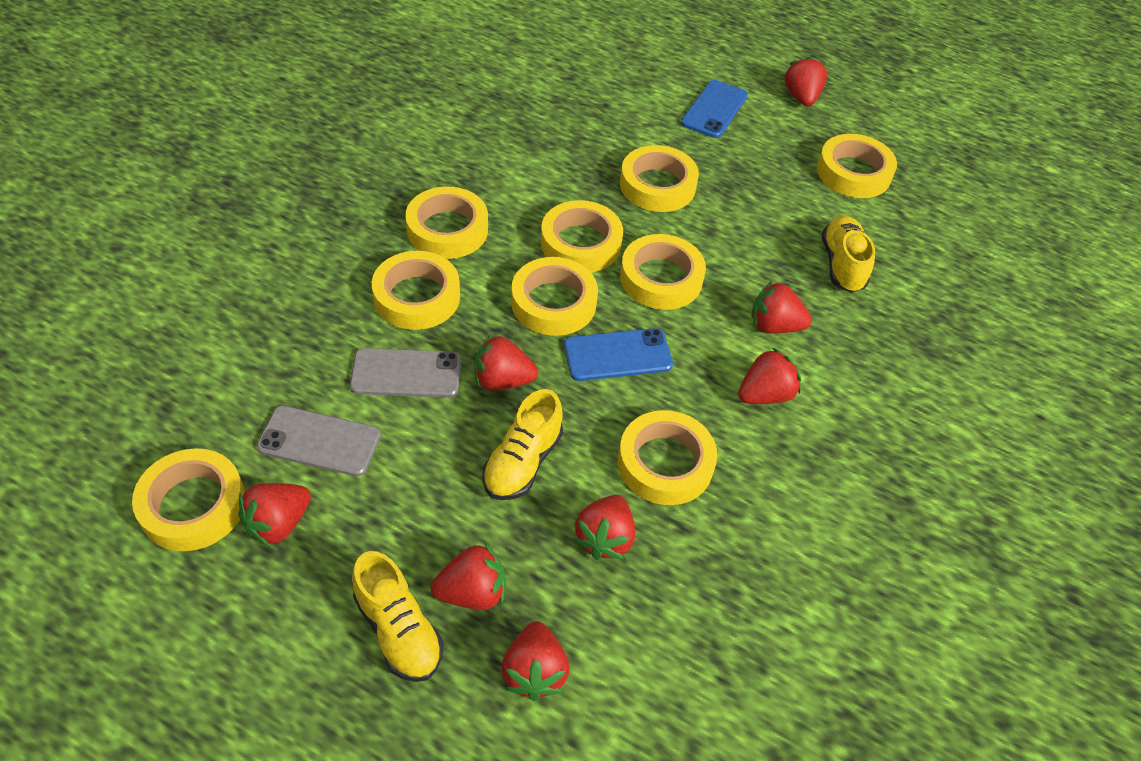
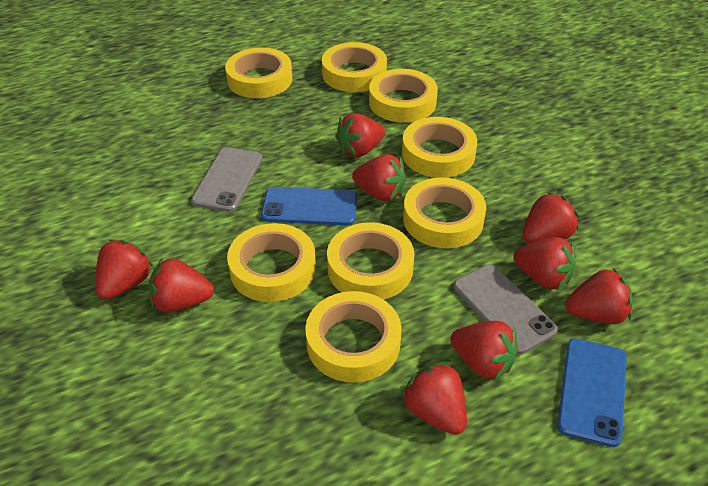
red strawberry: [238,483,311,547] [431,543,505,610] [474,335,538,391] [501,621,569,701] [574,495,635,560] [738,348,801,404] [751,281,812,333] [784,56,827,106] = 8 -> [95,239,153,300] [148,258,214,313] [335,113,385,158] [352,154,406,201] [401,362,467,435] [450,321,518,380] [514,237,576,289] [523,192,579,244] [565,268,633,324] = 9
yellow shoe: [352,551,444,682] [482,389,563,500] [822,216,875,293] = 3 -> none = 0
yellow tape: [132,448,245,551] [372,251,460,330] [405,187,488,259] [511,257,598,336] [541,200,623,273] [618,410,717,505] [620,145,699,212] [620,234,706,310] [817,134,897,198] = 9 -> [225,47,292,98] [227,223,316,302] [305,291,402,383] [322,42,387,92] [327,222,415,300] [369,69,438,123] [402,117,477,178] [403,177,486,248] = 8

